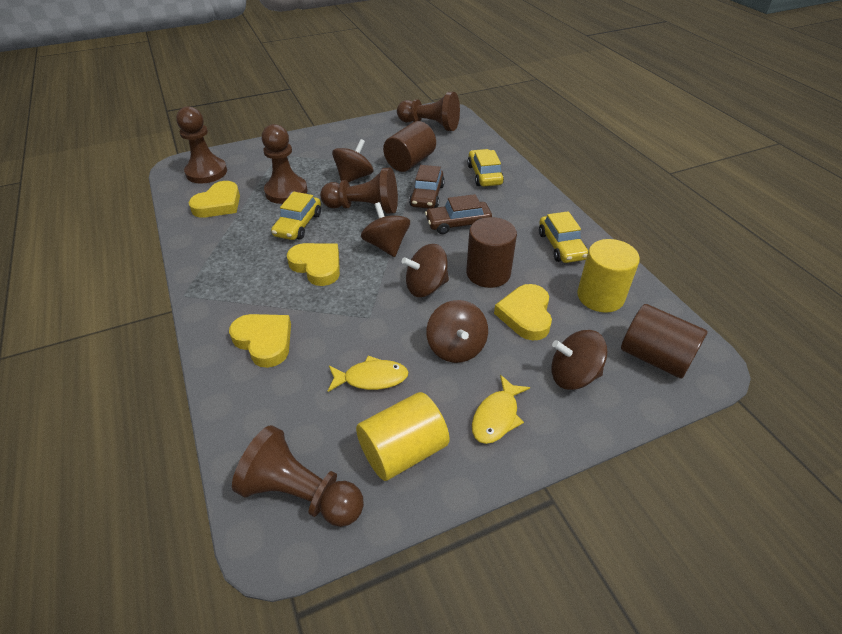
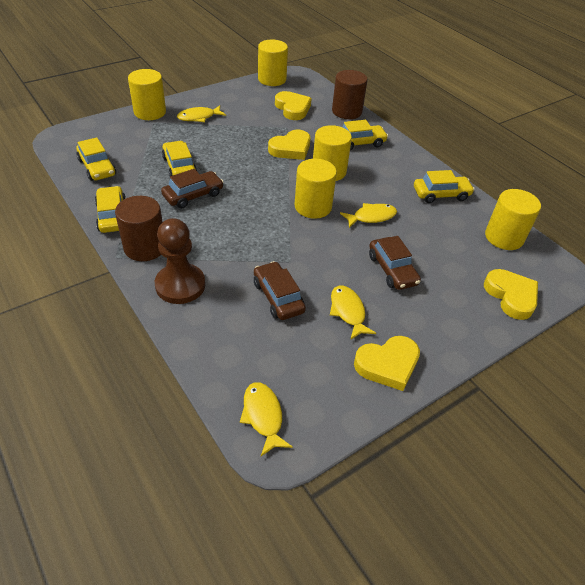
brown car: [409,165,445,209] [425,194,492,234] = 2 -> [161,169,224,208] [254,261,306,320] [369,236,421,290] = 3
brown cylinder: [383,121,436,172] [466,217,517,288] [621,304,708,379] = 3 -> [115,196,163,261] [332,70,368,119] = 2
brown pawn: [176,106,227,184] [232,425,364,527] [262,124,307,204] [320,167,398,214] [397,92,460,131] = 5 -> [155,218,205,304] = 1
brown spinning top: [332,139,373,183] [361,202,410,257] [402,244,449,297] [426,300,488,363] [551,330,608,390] = 5 -> none = 0
yellow car: [271,192,321,240] [467,149,504,186] [539,211,588,263] = 3 -> [76,137,116,181] [95,186,126,233] [162,141,197,176] [342,120,388,150] [414,170,475,203] = 5
yellow cylinder: [356,392,450,481] [577,239,640,313] = 2 -> [128,69,166,120] [258,40,288,86] [295,159,337,219] [313,125,352,181] [485,189,541,250] = 5
yellow fish: [328,356,409,392] [472,375,530,444] = 2 -> [177,106,226,122] [240,382,293,456] [330,285,376,340] [340,203,397,228] = 4

